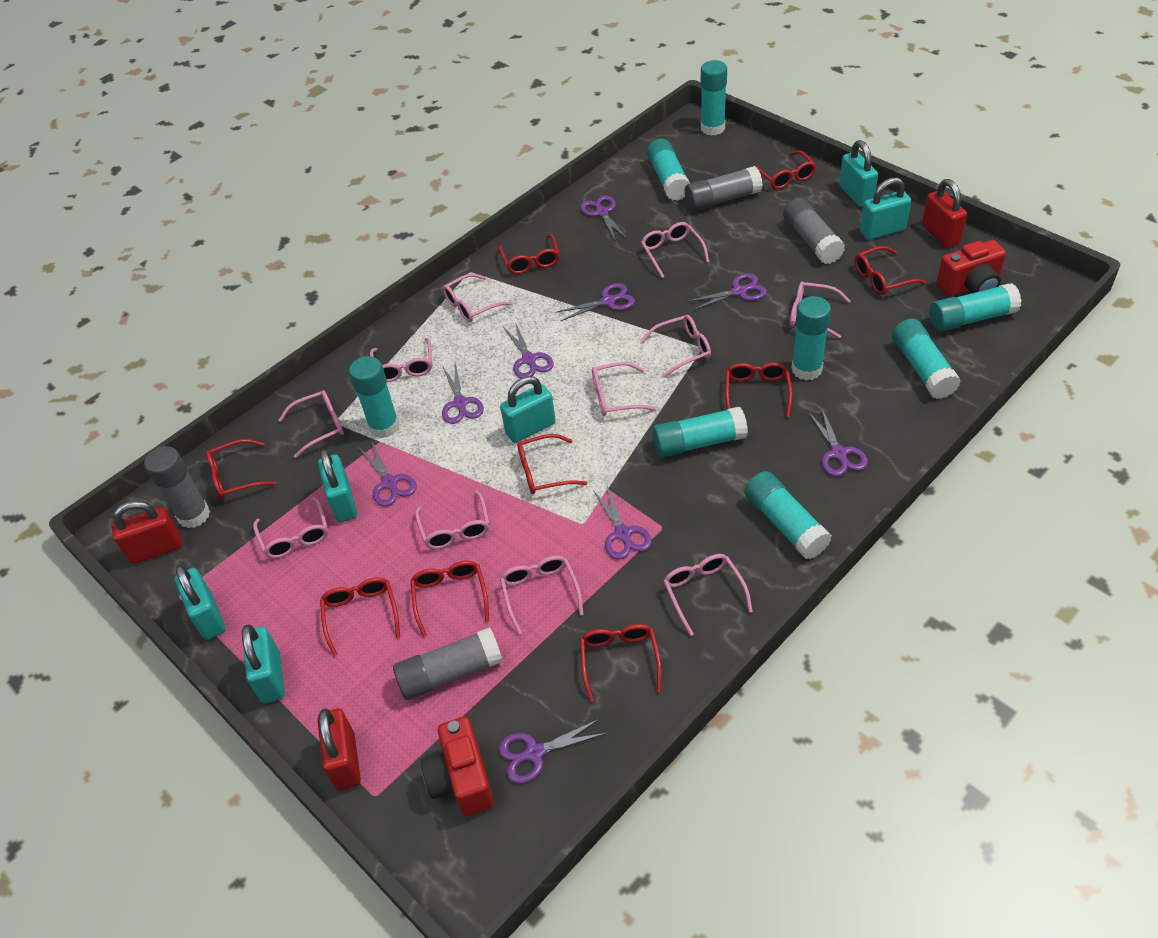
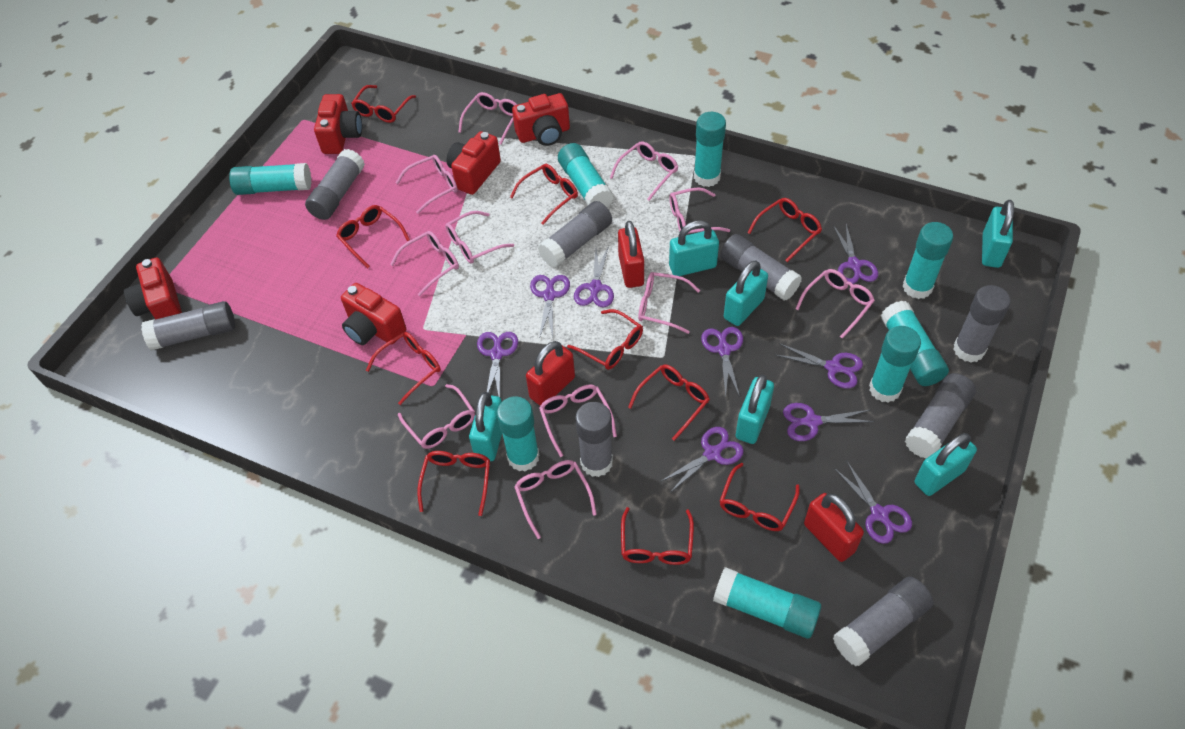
grey glue stick: [144,446,210,528] [393,627,503,700] [685,166,763,211] [783,198,845,264] = 4 -> [141,301,235,350] [305,149,365,220] [538,201,612,268] [575,402,613,477] [720,234,802,301] [833,577,933,666] [905,373,976,459] [953,285,1011,362] = 8
red camera: [421,717,494,816] [937,240,1006,296] = 2 -> [124,257,182,319] [314,94,362,154] [341,283,406,345] [446,131,501,195] [512,93,570,146] = 5
red glasses: [206,439,277,499] [320,578,400,656] [411,561,489,637] [499,234,560,274] [517,434,587,494] [580,624,662,702] [725,362,792,417] [751,151,816,189] [855,246,926,295] = 9 -> [336,205,410,268] [351,85,416,123] [366,332,441,405] [417,451,490,516] [510,164,578,225] [567,309,643,370] [621,507,694,565] [628,364,710,441] [720,463,800,531] [748,198,822,262] = 10

